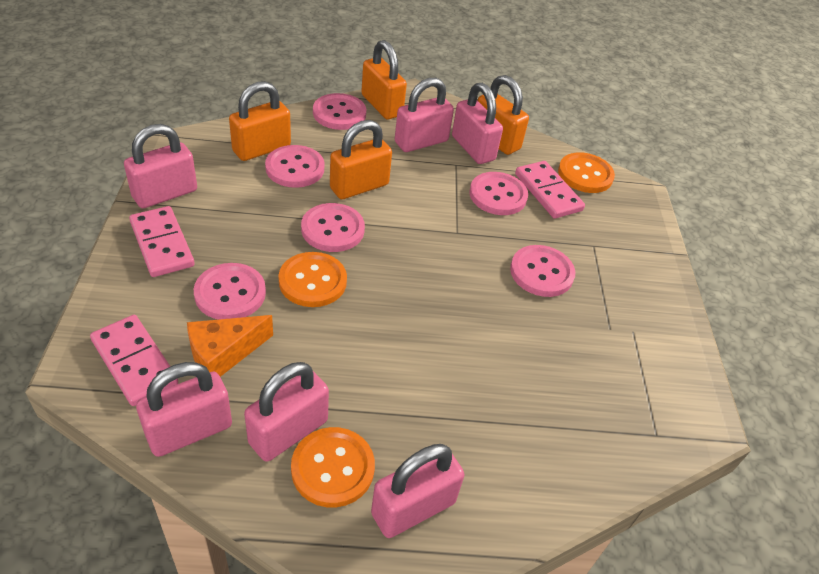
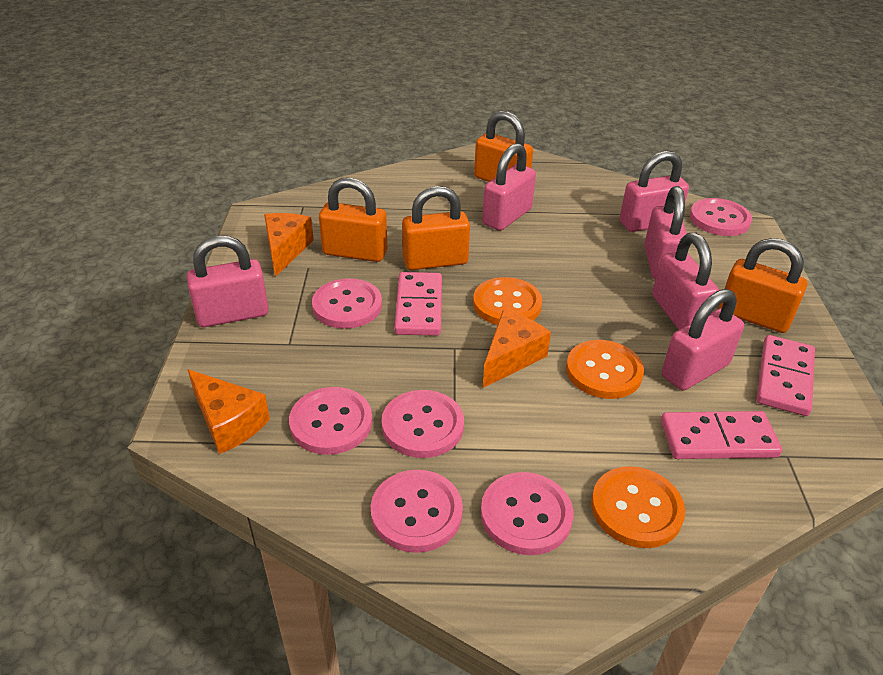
orange cheese: [187,315,273,377] = 1 -> [188,369,270,454] [264,213,314,277] [483,310,551,388] = 3

